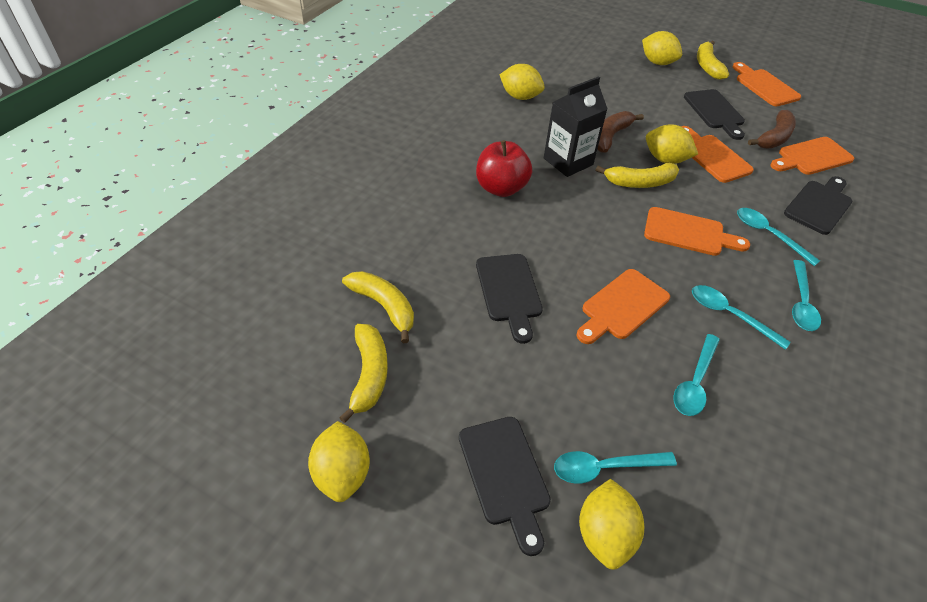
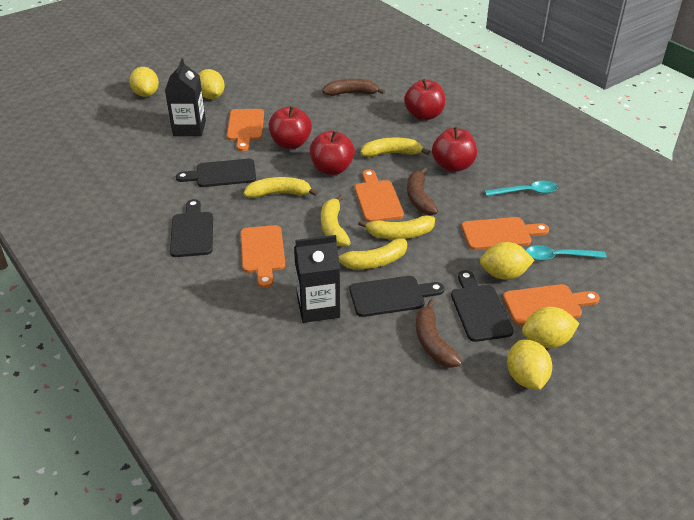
black carton: [544,76,607,177] = 1 -> [165,58,206,136] [294,235,340,323] = 2
brown banana: [597,111,644,153] [748,110,796,149] = 2 -> [323,79,385,96] [407,167,438,215] [416,299,462,368] = 3
red apple: [476,140,532,197] = 1 -> [269,106,312,149] [310,130,355,175] [404,79,445,120] [432,127,477,172] = 4
turquoise spoon: [554,451,677,483] [673,334,720,416] [692,285,791,350] [737,208,820,266] [792,260,821,331] = 5 -> [485,181,558,196] [526,245,607,261] = 2
yellow banana: [339,324,388,423] [342,271,414,343] [596,163,679,188] [697,41,729,80] = 4 -> [244,177,318,198] [321,194,351,247] [338,238,407,269] [358,215,435,239] [360,137,430,157] = 5

